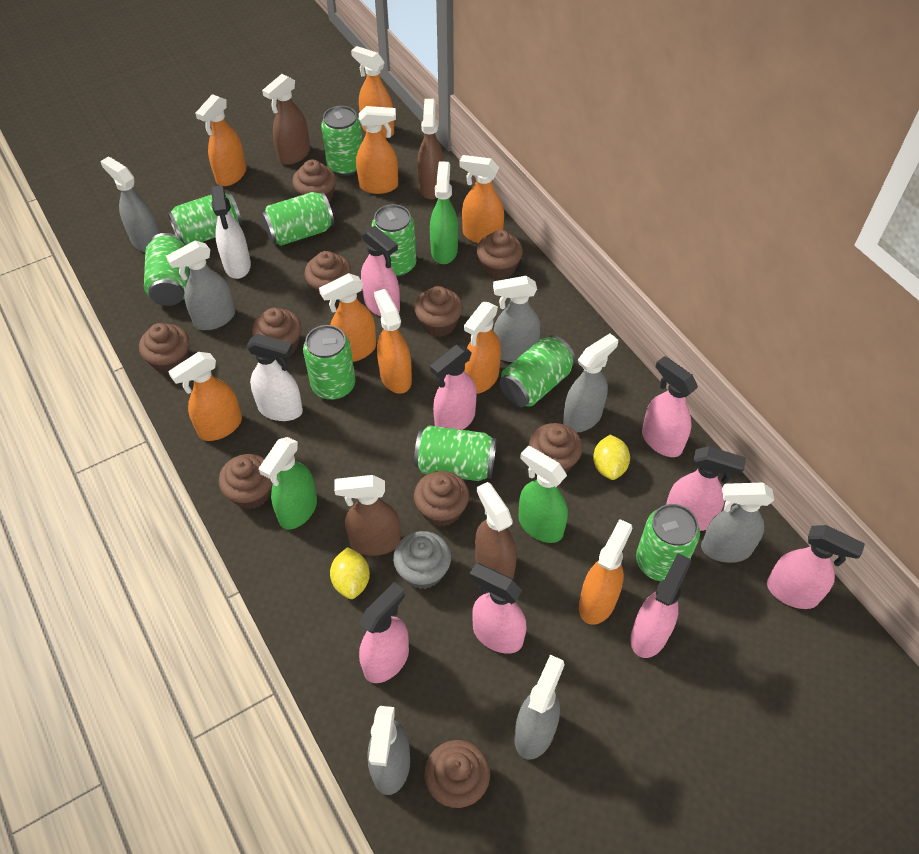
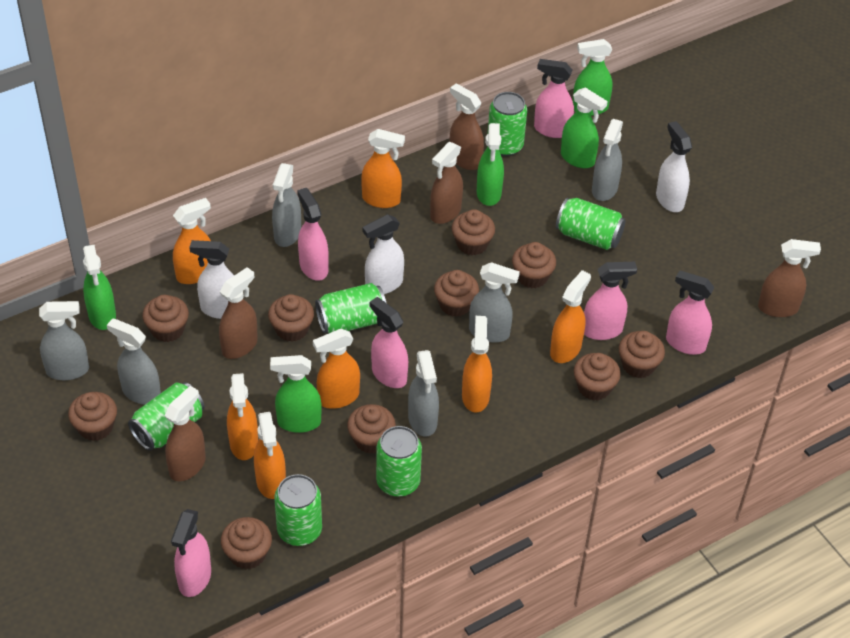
brown spray bottle: [262,74,310,165] [334,475,401,556] [417,99,444,199] [475,482,517,579] = 4 -> [165,386,206,481] [219,267,258,359] [430,142,463,224] [450,84,484,170] [758,239,821,317] = 5
green can: [144,233,189,306] [168,193,242,245] [261,192,334,246] [303,325,356,400] [321,106,362,176] [372,204,416,277] [414,425,496,481] [499,335,576,407] [636,504,700,581] = 9 -> [128,382,205,451] [274,474,322,546] [315,283,386,334] [376,426,422,497] [488,92,527,156] [556,198,626,250] = 6
green spray bottle: [259,437,317,529] [430,161,458,264] [519,446,568,543] = 3 -> [83,245,116,330] [270,355,322,433] [477,123,504,206] [561,87,608,168] [573,39,612,116] = 5
grey cupcake: [393,531,451,589] = 1 -> none = 0
grey spray bottle: [100,157,160,252] [166,240,235,330] [367,706,410,795] [493,276,540,362] [515,655,565,760] [563,333,618,433] [701,483,774,563] = 7 -> [39,301,89,380] [107,319,161,405] [272,163,301,247] [408,350,439,437] [469,262,520,343] [592,119,623,201] = 6
orange spray bottle: [168,352,242,441] [195,94,246,186] [319,273,376,362] [351,46,394,138] [356,106,398,194] [374,289,412,394] [459,155,504,244] [464,302,501,394] [579,519,632,625] = 9 -> [173,198,211,284] [227,373,258,460] [254,412,286,499] [313,329,360,409] [361,129,405,208] [462,316,492,413] [550,270,591,363] = 7
pink spray bottle: [359,582,409,683] [361,226,400,316] [430,345,477,430] [469,563,526,654] [630,553,691,658] [642,356,698,457] [666,446,746,531] [767,525,865,609] = 8 -> [171,509,211,597] [297,188,329,281] [370,297,408,388] [534,59,574,138] [584,262,637,340] [666,270,715,355] = 6
white spray bottle: [211,185,251,279] [246,334,303,421] = 2 -> [189,240,234,319] [363,214,404,294] [656,121,692,212] = 3
yellow lemon: [330,547,370,599] [593,435,630,480] = 2 -> none = 0

